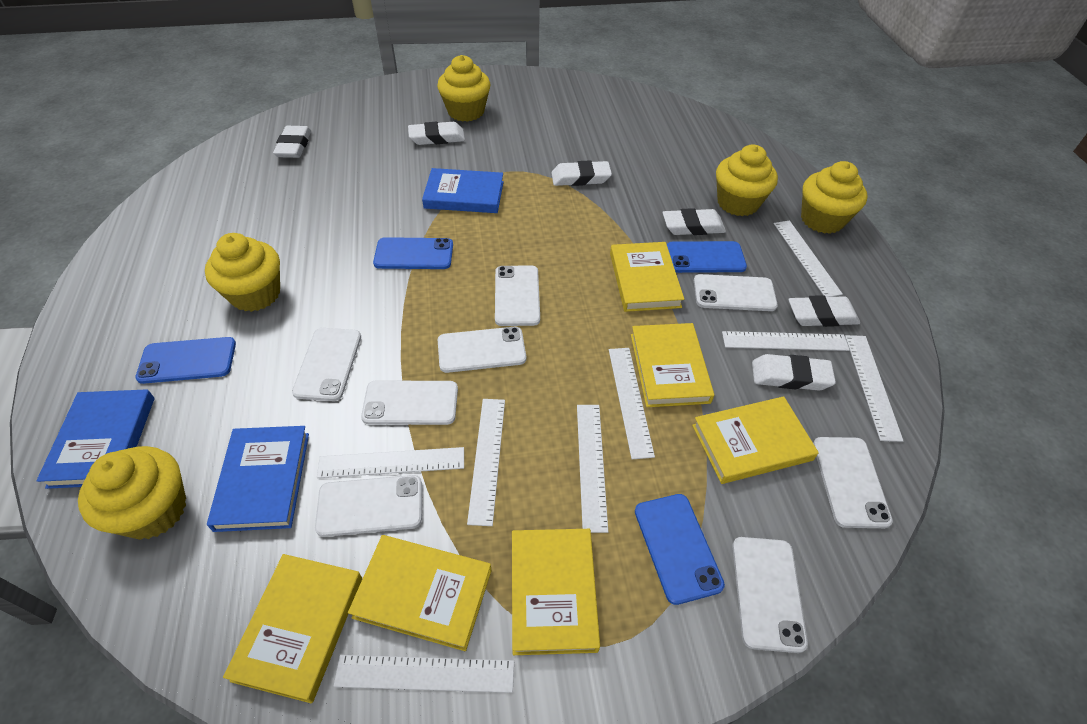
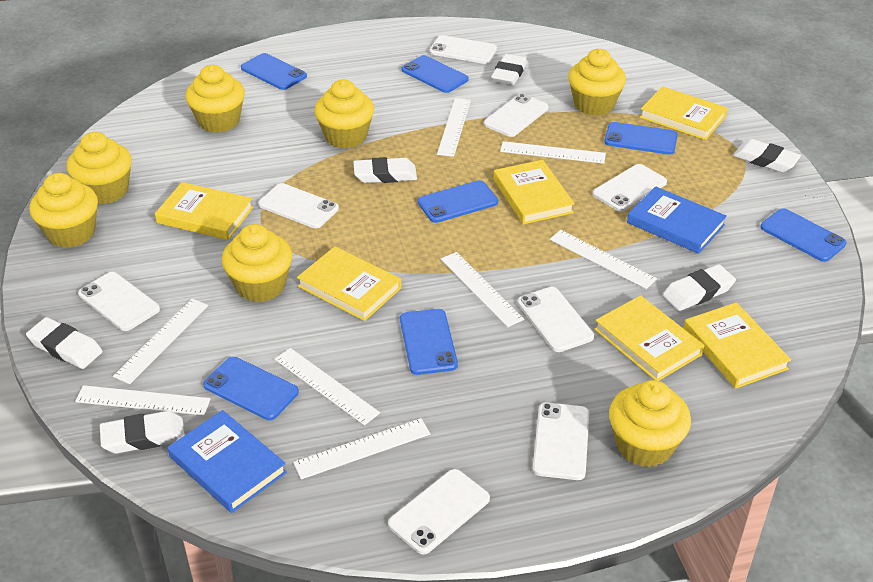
blue book: [36,389,155,489] [207,426,309,532] [422,168,504,213] = 3 -> [168,410,287,513] [627,186,727,254] = 2
blue phone: [135,337,236,384] [373,237,453,269] [635,494,725,605] [667,241,747,273] = 4 -> [203,357,299,420] [241,53,307,90] [400,309,458,375] [402,55,469,93] [418,180,498,223] [604,122,678,155] [761,208,847,262] = 7
yellow cupcake: [78,446,186,540] [205,233,280,312] [437,55,490,122] [716,144,778,216] [801,161,868,234] = 5 -> [30,173,98,248] [67,132,132,204] [186,65,245,133] [222,224,292,302] [314,80,374,149] [568,49,626,116] [609,380,691,467] = 7

